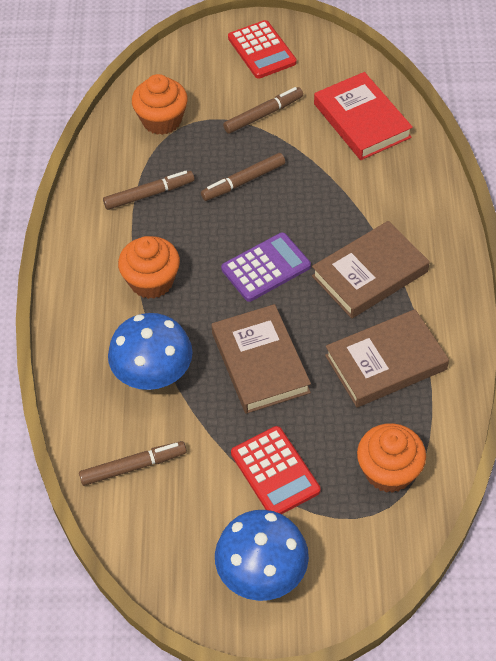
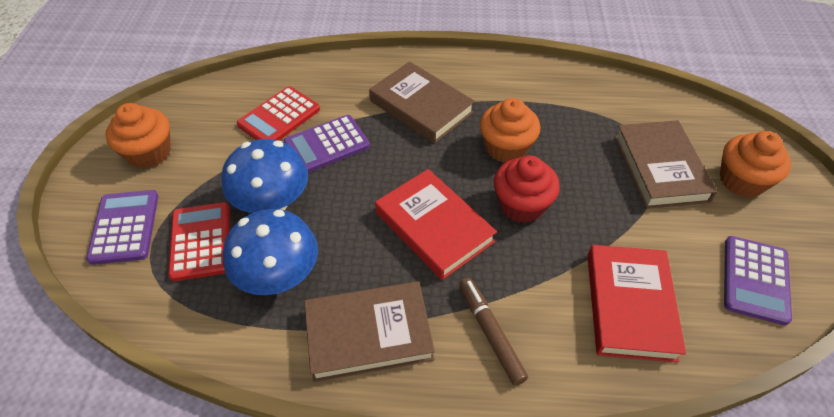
brown marker: [79,441,187,486] [103,171,194,210] [201,153,285,201] [223,87,303,134] = 4 -> [459,277,528,386] = 1
purple calculator: [221,232,311,302] = 1 -> [86,190,158,265] [284,115,370,173] [724,236,792,325] = 3
red book: [314,72,413,160] = 1 -> [375,169,497,280] [587,245,686,363] = 2
red cupcake: none = 0 -> [494,155,560,223] = 1

